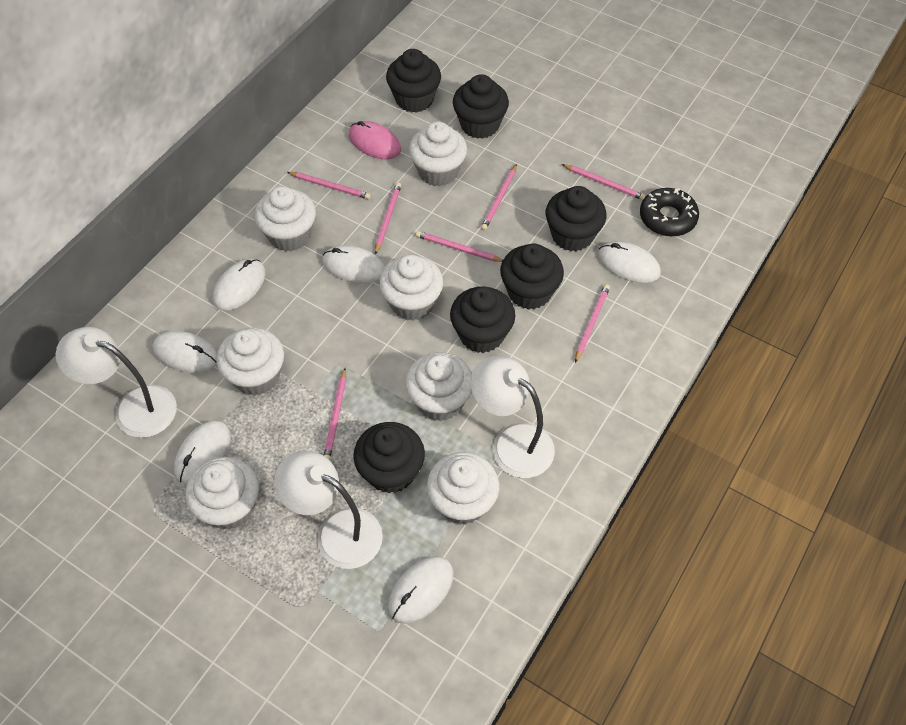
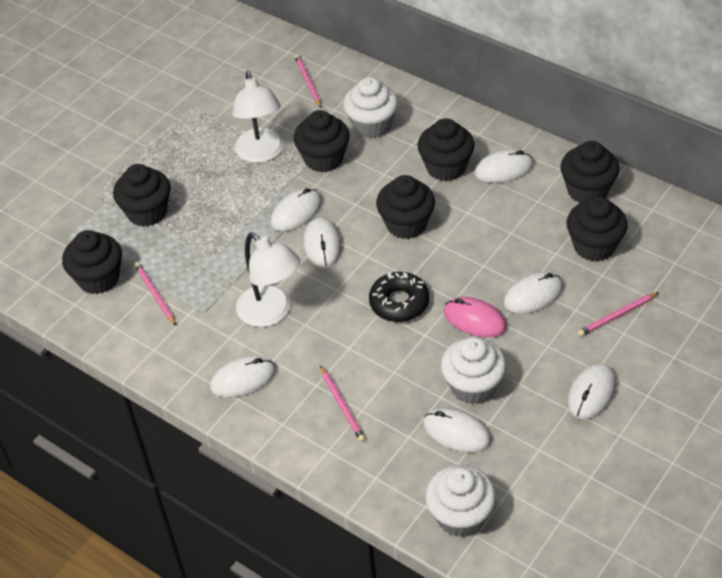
black cupcake: [353,422,425,493] [386,49,441,113] [450,287,515,353] [453,74,509,139] [500,244,564,310] [545,186,606,251] = 6 -> [62,230,122,294] [113,164,170,227] [294,110,349,172] [376,175,435,239] [418,118,474,181] [561,141,619,203] [567,196,628,262] = 7
pink pencil: [287,172,371,199] [324,369,346,460] [375,183,401,255] [416,231,503,262] [481,164,517,231] [562,164,646,200] [575,284,610,363] = 7 -> [134,262,176,326] [295,54,321,108] [320,366,366,442] [578,292,659,336] = 4
white cupcake: [186,457,259,530] [217,328,284,396] [255,186,316,252] [379,254,443,321] [406,352,472,421] [409,121,467,186] [427,452,499,525] = 7 -> [343,77,398,139] [426,465,496,537] [441,337,506,405] = 3
white lamp: [56,327,177,438] [274,450,383,569] [471,356,555,478] = 3 -> [232,71,284,163] [236,232,300,327] = 2
white mouse: [153,331,217,373] [174,420,231,485] [213,259,265,311] [322,245,385,284] [388,556,454,624] [598,241,661,283] = 6 -> [210,356,276,398] [271,188,322,231] [303,217,342,267] [423,408,491,452] [474,149,534,183] [504,272,563,314] [568,363,616,419] = 7

